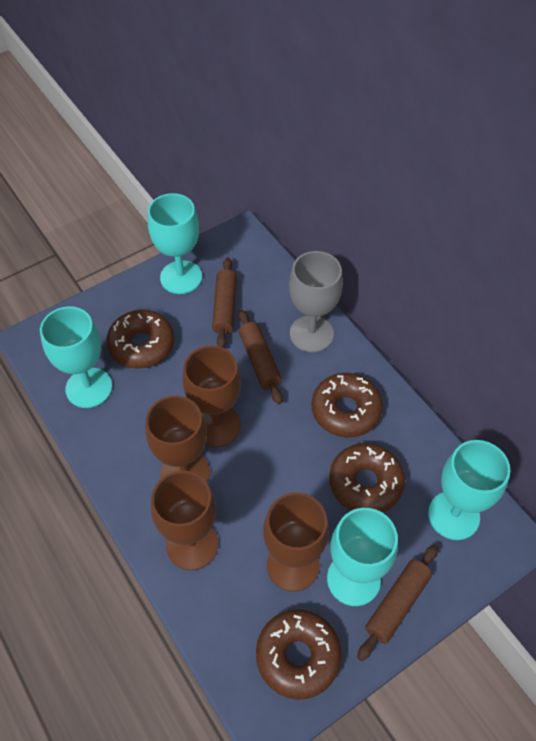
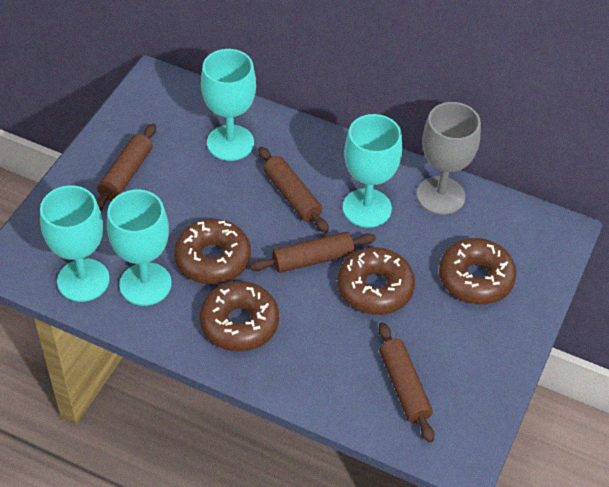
brown goblet: [145,396,210,483] [151,471,219,570] [183,346,241,447] [263,493,329,592] = 4 -> none = 0
brown rolling pin: [212,258,237,348] [238,310,283,404] [357,545,438,661] = 3 -> [96,124,156,211] [250,232,376,273] [258,147,329,233] [378,322,434,443] = 4

